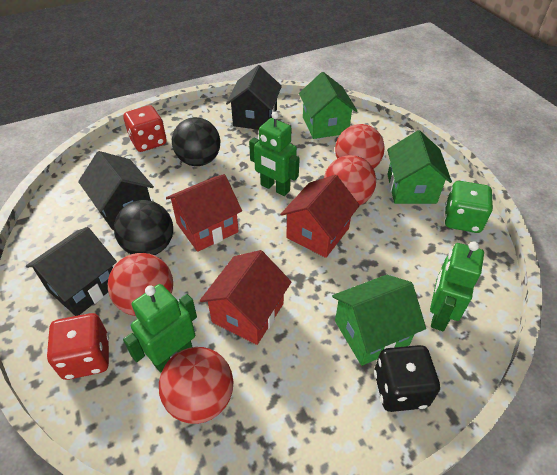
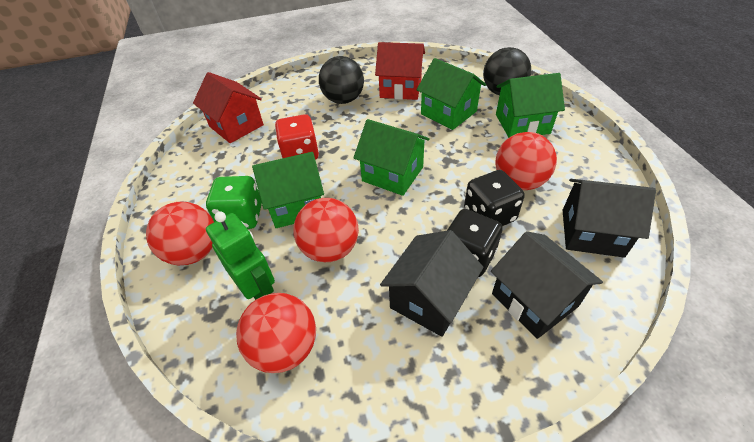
black dice: [374,345,440,412] = 1 -> [448,209,503,277] [464,170,525,226] = 2
green house: [299,72,357,139] [332,275,426,366] [387,130,452,204] = 3 -> [252,152,324,228] [353,119,430,196] [417,58,486,130] [496,73,565,138] = 4
green robot: [123,284,197,372] [249,111,300,196] [430,241,484,331] = 3 -> [206,212,275,300] = 1
red dice: [47,313,109,380] [123,105,167,152] = 2 -> [275,114,319,160] = 1
red house: [166,174,242,252] [200,250,291,345] [280,175,360,258] = 3 -> [193,72,264,143] [375,42,425,100] = 2

